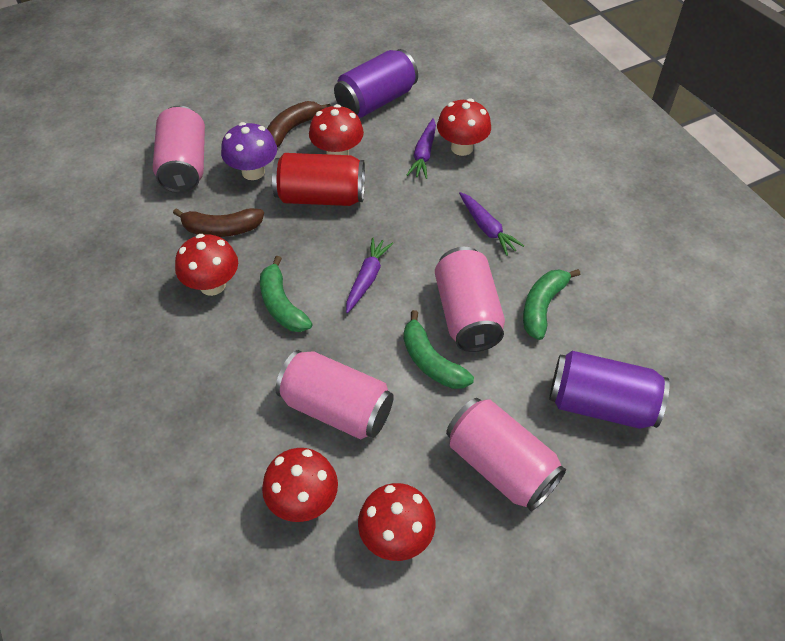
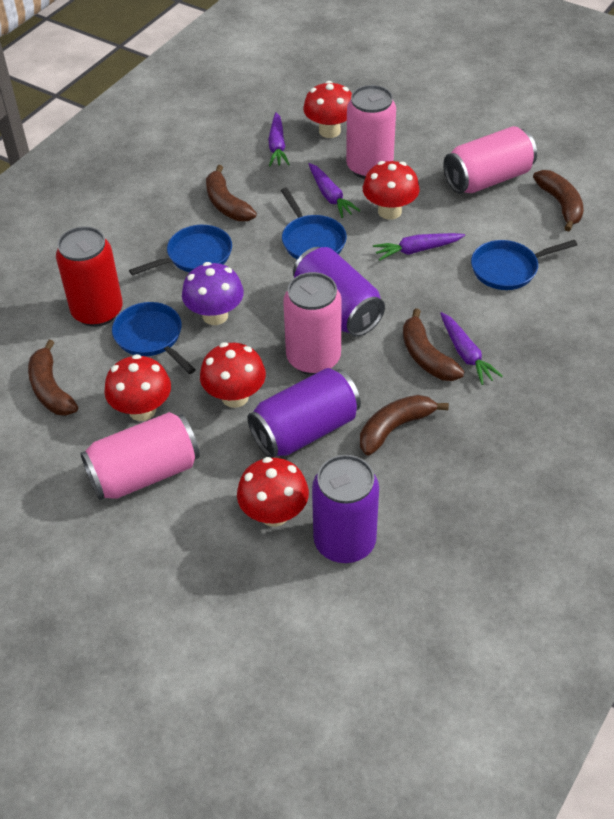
blue pan: none = 0 -> [112,302,196,374] [129,225,232,275] [281,188,347,260] [471,240,577,290] = 4
brown banana: [173,208,264,237] [267,101,331,147] = 2 -> [28,340,78,416] [206,165,257,221] [360,395,449,455] [403,308,464,381] [533,170,584,231] = 5
green banana: [260,256,313,332] [404,310,474,389] [523,269,580,340] = 3 -> none = 0
purple can: [334,49,418,118] [549,351,670,429] = 2 -> [248,368,361,458] [293,247,385,337] [312,455,379,563] = 3
purple carrot: [346,237,393,313] [407,118,436,179] [459,192,524,256] = 3 -> [268,112,290,166] [309,163,360,218] [373,233,465,260] [440,312,503,385] = 4

